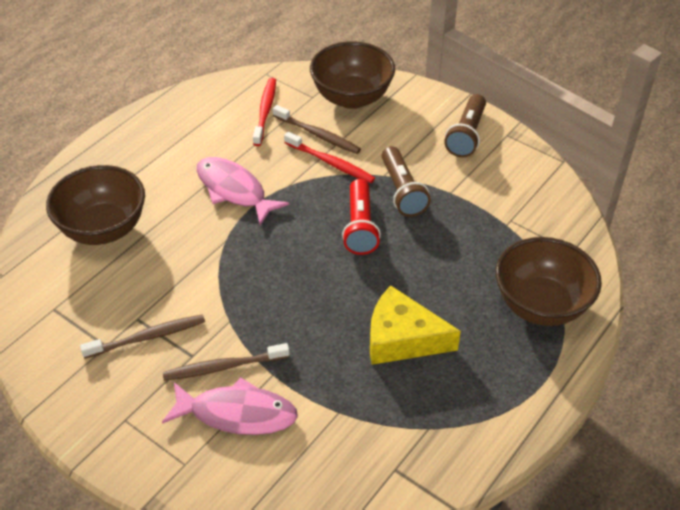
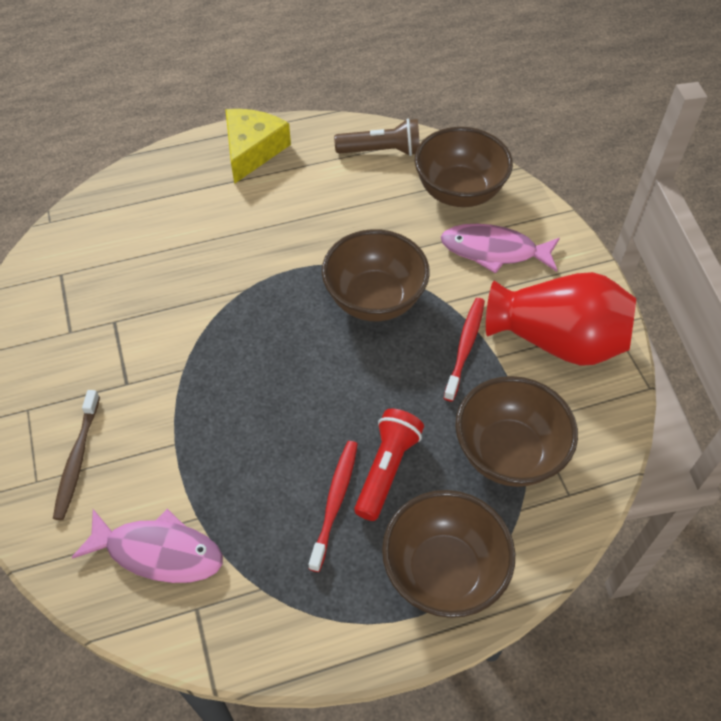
brown bowl: [46,165,145,245] [310,41,395,109] [496,237,602,326] = 3 -> [322,229,430,321] [382,490,515,618] [415,127,513,207] [455,376,578,487] = 4
brown flashlight: [382,146,431,217] [444,94,486,157] = 2 -> [334,118,420,156] = 1
brown toothbrush: [80,314,205,359] [163,343,290,381] [273,105,361,154] = 3 -> [53,390,100,520] = 1
red vase: none = 0 -> [486,272,636,366] = 1

